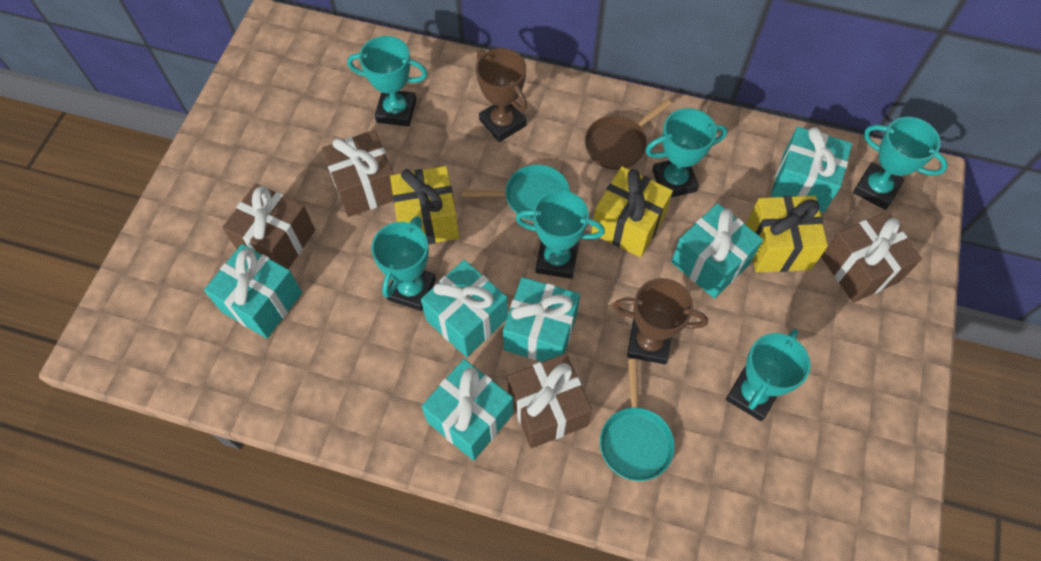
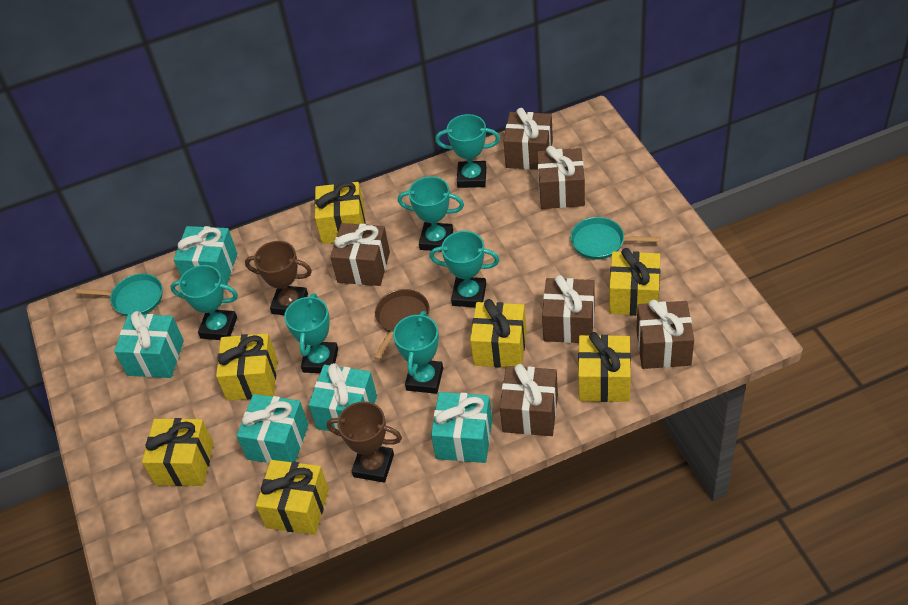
brown gift: [222,184,315,269] [322,130,394,217] [507,353,592,448] [821,212,922,303] = 4 -> [330,223,390,286] [500,364,558,436] [504,108,553,170] [537,146,585,209] [542,275,595,343] [636,299,694,369] = 6
turquoise gift: [204,244,302,338] [421,260,508,357] [422,359,513,461] [503,277,580,362] [671,203,763,298] [771,127,852,213] = 6 -> [114,311,184,378] [174,226,238,285] [237,394,308,463] [309,363,377,431] [431,392,492,463] = 5
yellow gift: [390,166,459,244] [591,166,673,258] [746,196,828,272] = 3 -> [142,418,214,486] [216,333,277,401] [256,460,329,535] [314,182,365,244] [470,299,526,368] [578,332,631,402] [609,248,660,316] = 7

